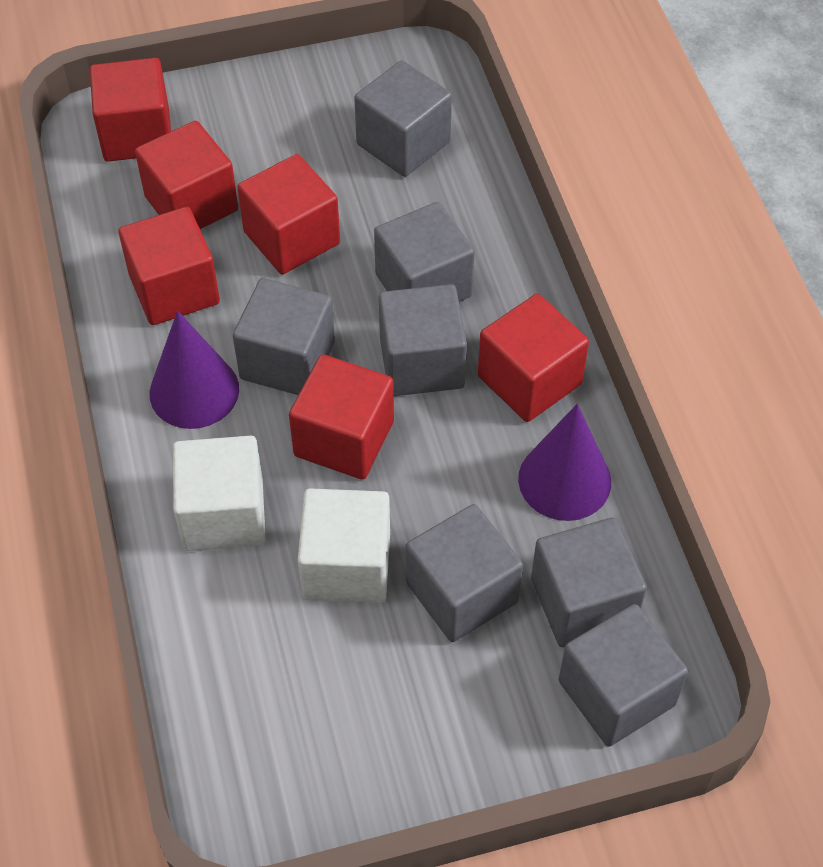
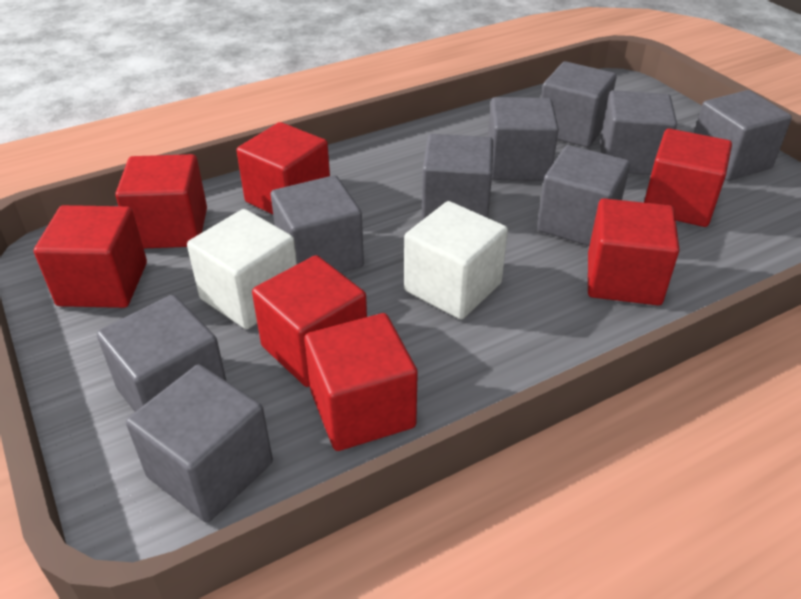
grey cube: [233,278,335,395] [354,60,452,177] [374,202,475,302] [379,284,467,396] [406,504,523,642] [531,517,647,647] [559,604,688,747] = 7 -> [97,295,226,412] [126,364,273,523] [271,175,364,273] [422,134,493,220] [488,97,559,181] [537,145,630,246] [541,61,617,147] [600,90,677,175] [694,90,792,181] = 9
purple cone: [150,311,239,429] [518,404,611,521] = 2 -> none = 0
red cube: [90,58,171,162] [118,207,220,325] [135,121,238,229] [237,154,340,274] [289,354,394,480] [478,294,589,422] = 6 -> [34,205,147,308] [115,154,207,248] [236,122,330,214] [252,255,367,387] [304,313,418,451] [588,198,680,305] [644,128,732,227] = 7

